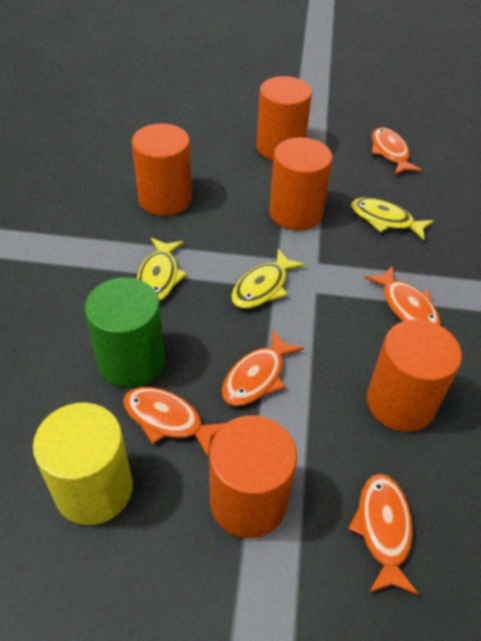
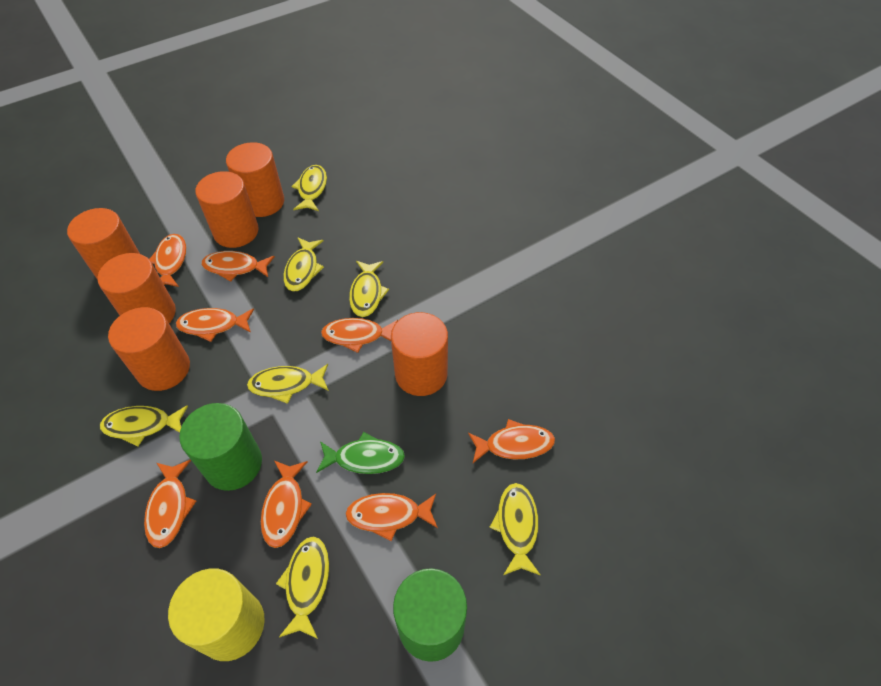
green cylinder: [85,277,165,388] = 1 -> [179,403,262,491] [393,568,467,662] = 2
green fish: none = 0 -> [316,432,405,474] = 1
orange cylinder: [132,123,192,216] [209,416,297,538] [256,76,312,161] [269,137,333,231] [367,319,462,432] = 5 -> [67,208,140,280] [97,253,176,323] [108,307,190,391] [195,171,259,248] [226,142,284,217] [391,312,448,396] = 6
orange fish: [123,387,226,457] [222,330,304,406] [348,474,419,595] [364,266,441,325] [371,127,422,175] = 5 -> [144,460,196,548] [149,234,186,287] [176,308,254,342] [201,251,275,282] [261,460,312,548] [321,318,398,353] [345,493,438,541] [468,419,555,463] = 8
yellow fish: [137,238,187,301] [231,249,305,309] [351,198,434,241] = 3 -> [100,405,188,447] [247,364,329,404] [276,536,329,639] [283,237,324,292] [291,165,327,211] [349,261,389,317] [489,483,540,575] = 7

